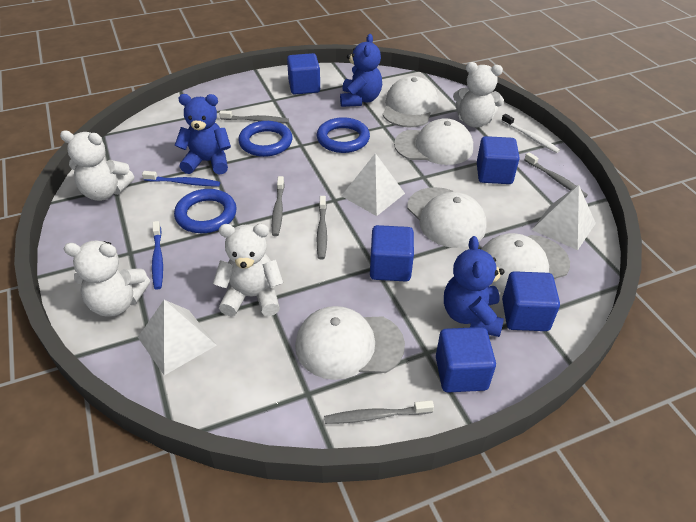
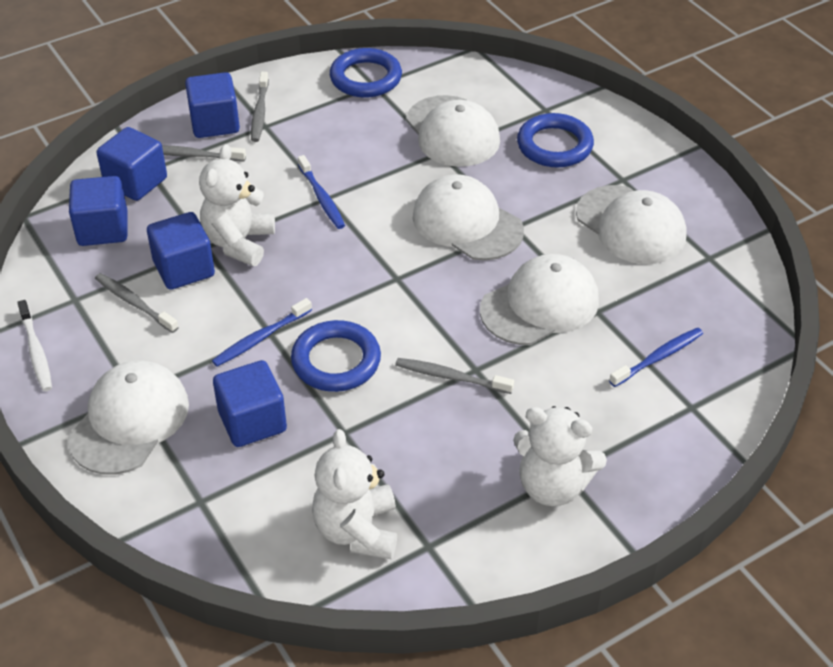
blue teddy bear: [175,94,231,174] [340,34,382,107] [444,236,504,337] = 3 -> none = 0
blue toothbrush: [142,171,220,187] [152,221,163,289] = 2 -> [212,298,312,366] [298,155,345,229] [609,328,703,387] = 3
grey toothbrush: [219,110,289,123] [272,176,285,236] [317,196,327,259] [324,400,434,424] [524,152,588,198] = 5 -> [95,273,179,333] [162,145,246,162] [251,72,269,142] [395,358,514,394] = 4
white pyramid: [138,300,216,375] [342,153,405,216] [532,185,596,250] = 3 -> none = 0
white teddy bear: [60,131,134,201] [64,241,150,317] [213,224,284,317] [453,62,504,127] = 4 -> [199,144,275,266] [312,429,397,559] [513,406,607,506] = 3

